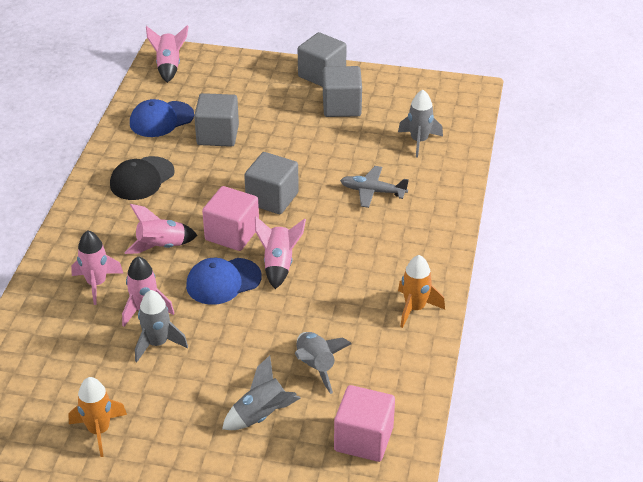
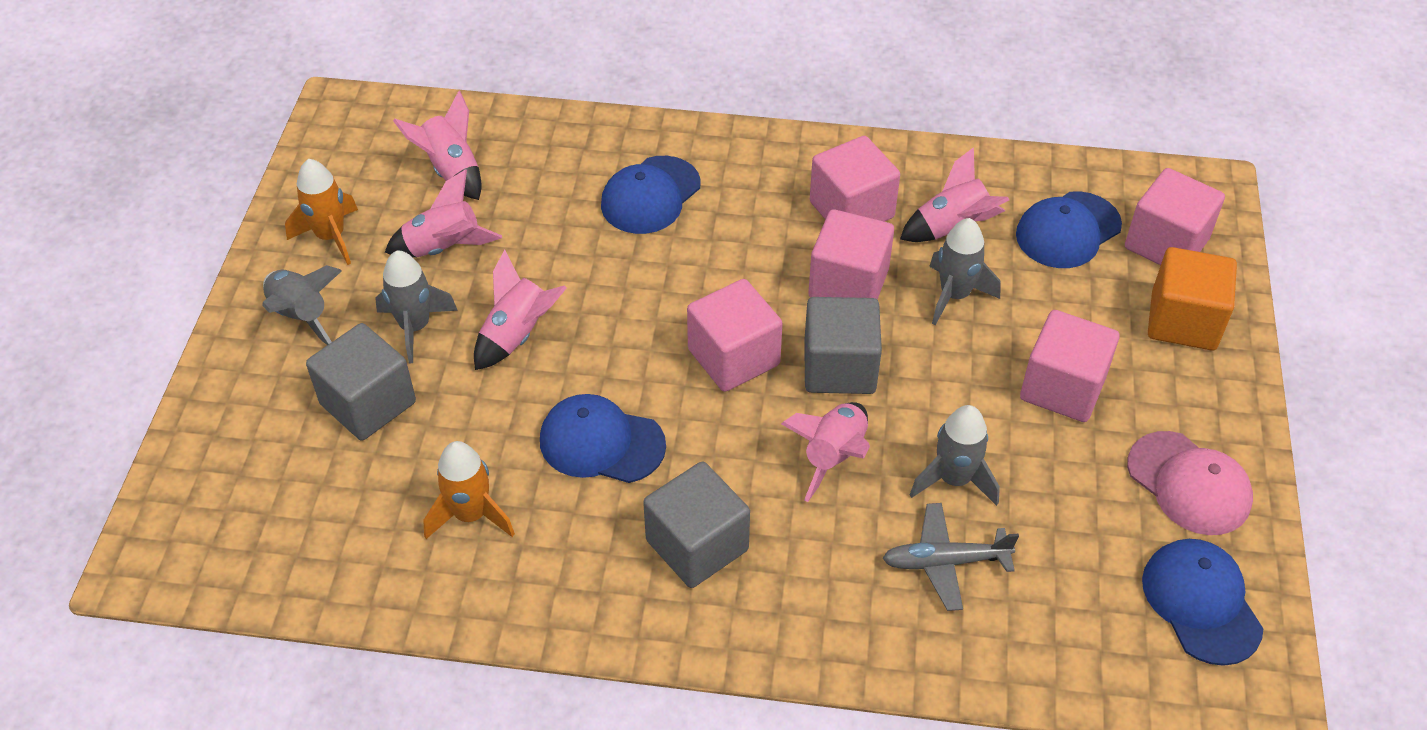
black cap: [110,156,175,200] = 1 -> none = 0
blue cap: [130,99,194,137] [186,258,262,305] = 2 -> [540,394,666,483] [601,156,701,234] [1016,191,1122,268] [1142,539,1264,666] = 4
grey cube: [194,93,239,147] [244,152,299,214] [298,32,347,87] [323,66,362,117] = 4 -> [306,323,416,440] [643,462,750,588] [804,297,882,394] = 3
orange cube: none = 0 -> [1148,247,1237,351] = 1
pink cap: none = 0 -> [1127,431,1253,535] = 1
pink cube: [202,186,259,251] [334,385,395,462] = 2 -> [687,279,783,392] [808,209,894,300] [810,136,900,222] [1020,310,1120,422] [1125,168,1225,265] = 5

